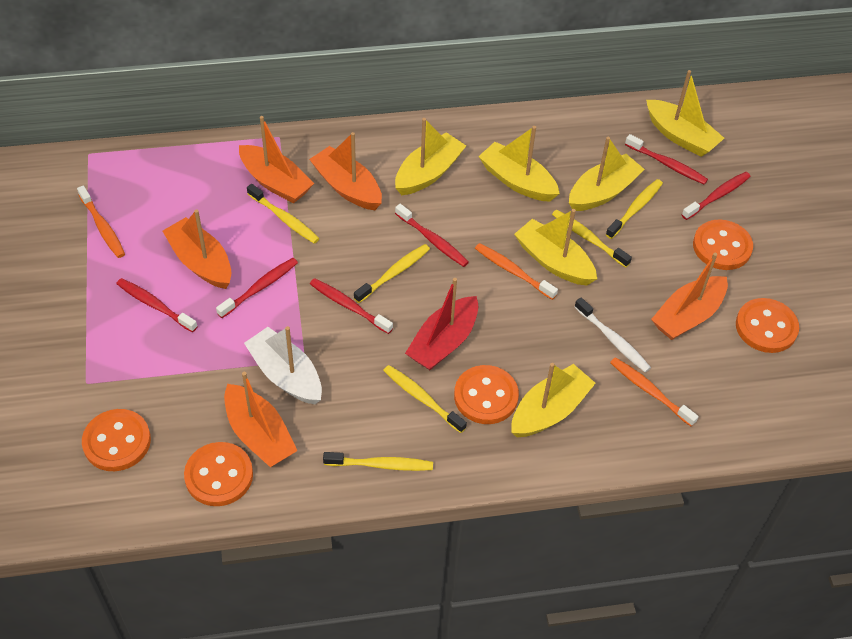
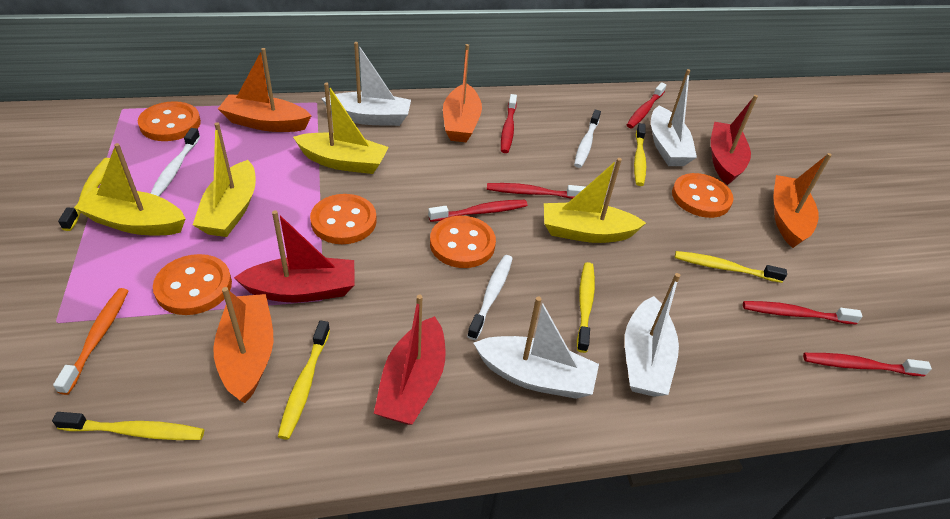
orange boat: [162,209,232,289] [224,372,298,467] [239,116,314,204] [309,132,382,210] [651,253,728,340] = 5 -> [213,287,274,403] [218,48,311,132] [443,44,482,142] [773,153,832,248] = 4
orange toothbrush: [77,186,125,258] [475,243,558,300] [610,357,699,427] = 3 -> [53,288,128,395] = 1
red boat: [405,278,478,370] = 1 -> [234,210,354,302] [374,295,446,425] [711,95,758,185] = 3
white boat: [244,326,322,404] = 1 -> [321,42,411,126] [474,296,599,399] [625,273,680,397] [651,69,697,166] = 4
white toothbrush: [575,298,651,372] = 1 -> [150,128,200,196] [467,255,513,340] [574,110,601,168] = 3
yellow boat: [395,118,466,195] [478,126,560,202] [511,363,596,437] [514,209,597,285] [569,137,645,211] [646,70,724,157] = 6 -> [74,143,186,235] [193,122,256,237] [293,83,389,174] [544,158,646,243] = 4

